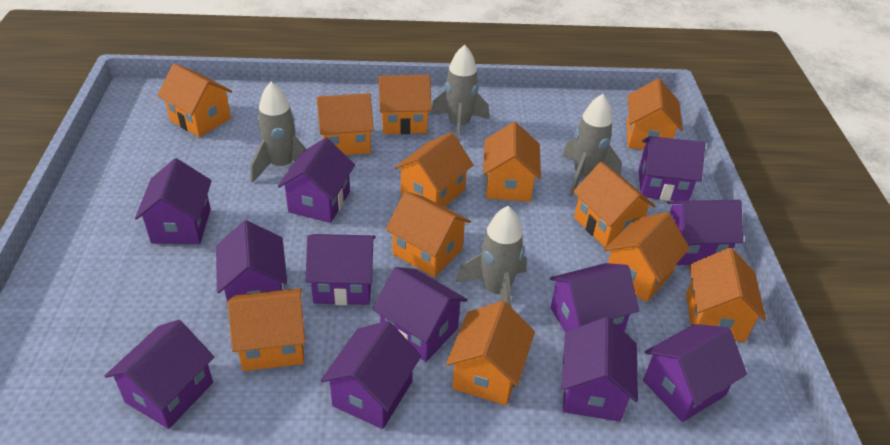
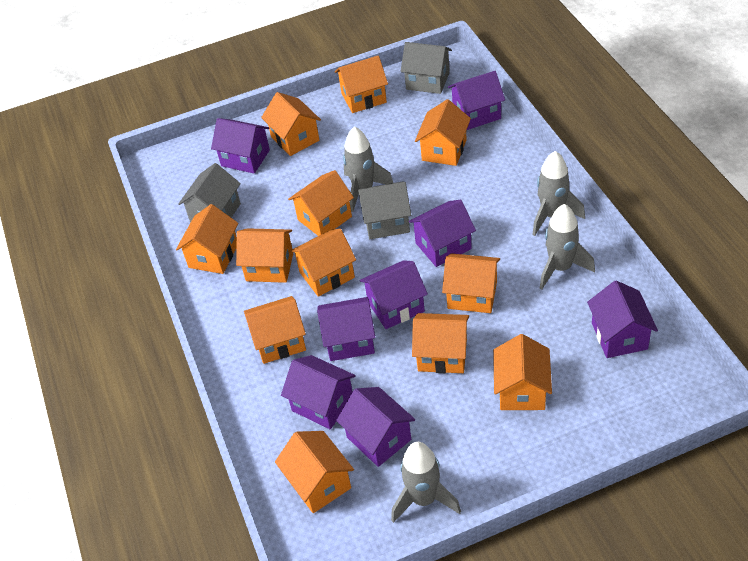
grey house: none = 0 -> [178,163,241,223] [358,181,411,239] [401,42,452,94] = 3
purple house: [105,320,214,429] [135,158,212,244] [216,220,287,303] [278,138,355,223] [306,234,376,305] [321,321,421,429] [372,267,467,362] [550,263,639,332] [561,317,638,422] [638,136,706,201] [643,324,747,422] [667,200,743,265] = 12 -> [211,118,270,174] [281,355,356,429] [317,297,375,361] [336,387,415,467] [360,260,428,329] [409,199,476,267] [448,71,505,130] [587,281,658,358] = 8

